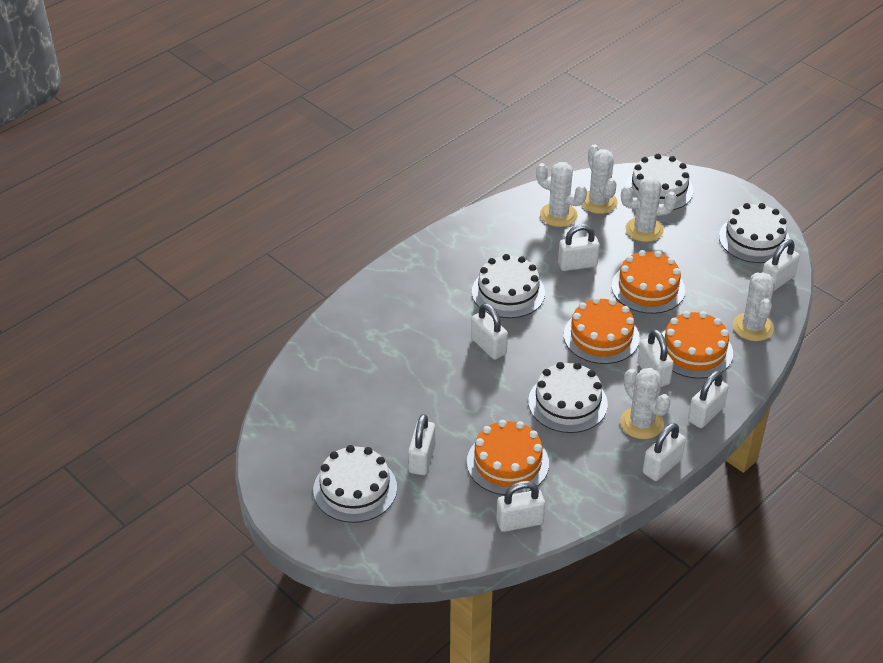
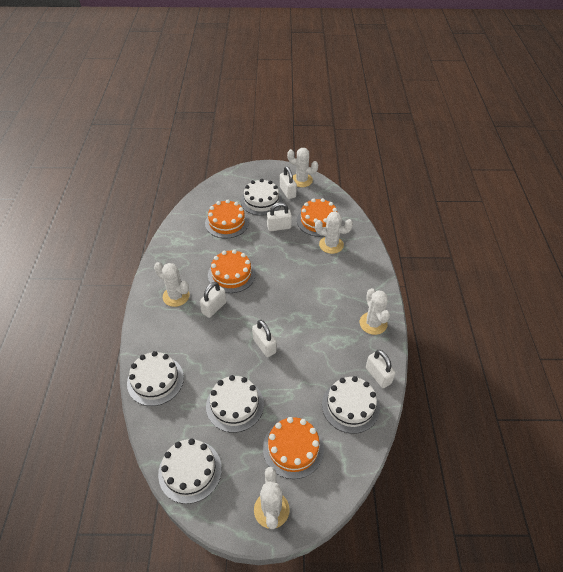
white padlock: [408,414,435,475] [471,303,508,360] [496,481,545,532] [558,224,600,271] [637,329,674,387] [643,423,686,481] [688,371,729,428] [762,239,800,291] = 8 -> [200,282,226,318] [252,320,277,357] [267,202,292,231] [280,166,297,199] [366,350,395,388] = 5

